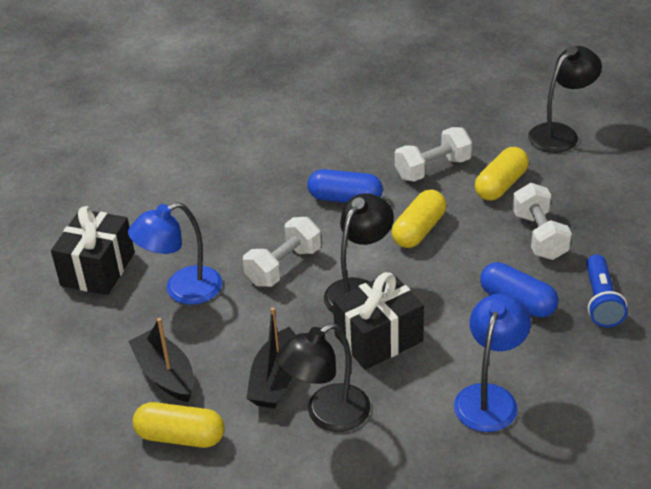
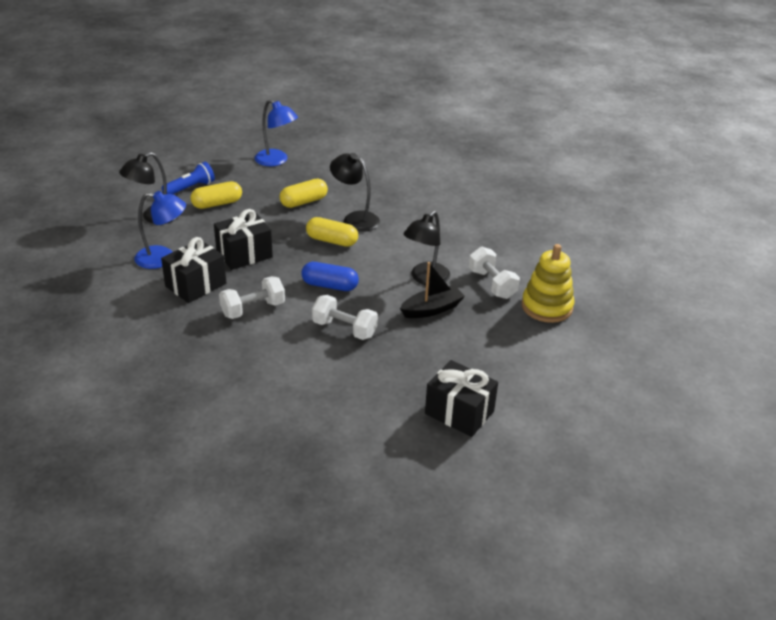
black boat: [128,318,194,402] [246,307,296,409] = 2 -> [400,262,465,318] = 1
black gift: [51,206,135,295] [333,272,424,370] = 2 -> [161,237,226,303] [214,209,273,270] [425,360,498,437] = 3
blue capsule: [308,169,383,203] [480,262,558,318] = 2 -> [301,262,359,291] = 1
yellow stacking toy: none = 0 -> [522,244,575,323] = 1

